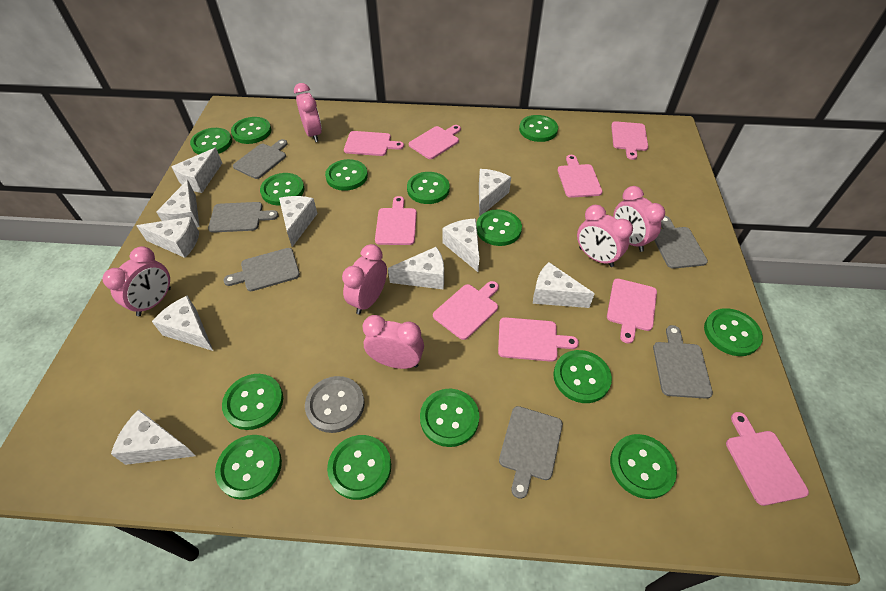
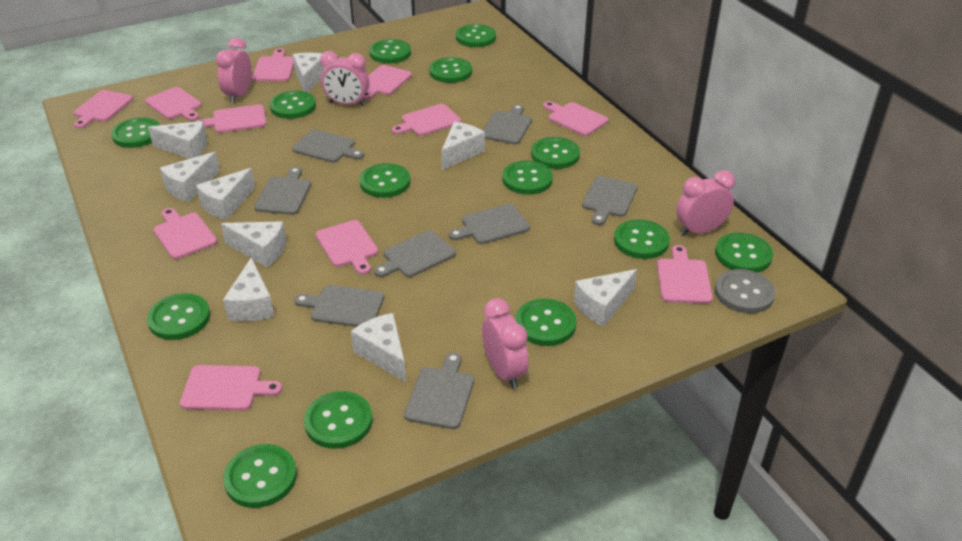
grey cutting board: [208,202,279,233] [223,248,300,291] [233,139,288,179] [499,406,563,499] [653,325,713,399] [654,216,708,269] = 6 -> [254,167,311,215] [292,129,364,163] [294,285,384,327] [374,230,456,277] [404,352,474,429] [449,204,530,244] [482,104,532,144] [582,176,638,225] = 8
pink clock: [103,246,171,316] [294,83,322,142] [342,244,387,314] [363,315,424,369] [577,205,633,267] [613,186,665,252] = 6 -> [216,38,252,103] [320,51,369,106] [482,298,529,389] [676,170,735,236] = 4
pink cutting board: [344,131,404,156] [375,196,417,245] [409,125,461,159] [433,281,499,340] [498,317,579,362] [558,155,602,198] [607,279,657,344] [611,121,648,160] [726,412,809,506] = 9 -> [74,90,133,129] [145,87,202,121] [153,208,217,259] [180,365,282,411] [196,104,266,133] [252,49,294,81] [316,220,378,275] [362,65,412,100] [392,104,461,136] [543,101,608,136] [657,245,713,304] = 11
white cheese: [111,410,196,465] [136,217,199,258] [152,296,213,351] [156,180,200,227] [171,148,222,193] [279,196,318,247] [388,247,444,290] [443,219,479,272] [479,169,511,217] [533,262,595,308] = 10 -> [148,121,207,159] [160,152,220,202] [196,168,255,220] [221,221,287,267] [223,257,274,321] [293,53,326,92] [351,313,406,382] [441,122,485,170] [574,269,637,327] = 9

